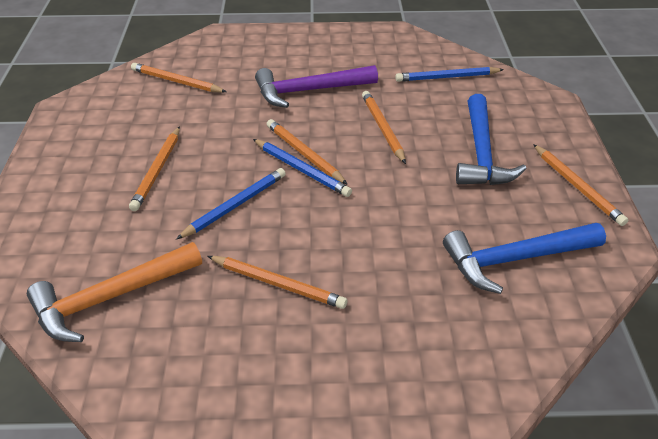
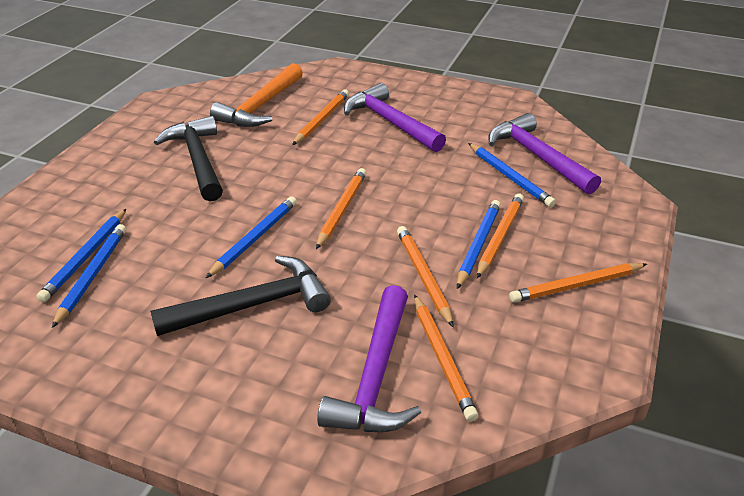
black hammer: none = 0 -> [150,256,331,336] [154,116,223,202] = 2
blue hammer: [443,223,606,294] [456,94,527,185] = 2 -> none = 0
blue pencil: [176,168,286,239] [253,139,352,197] [395,67,504,82] = 3 -> [36,209,126,303] [52,224,126,328] [206,196,297,278] [457,200,501,289] [468,143,556,207] = 5
purple hammer: [255,65,378,108] = 1 -> [317,285,421,432] [344,83,446,152] [488,113,601,194] = 3

